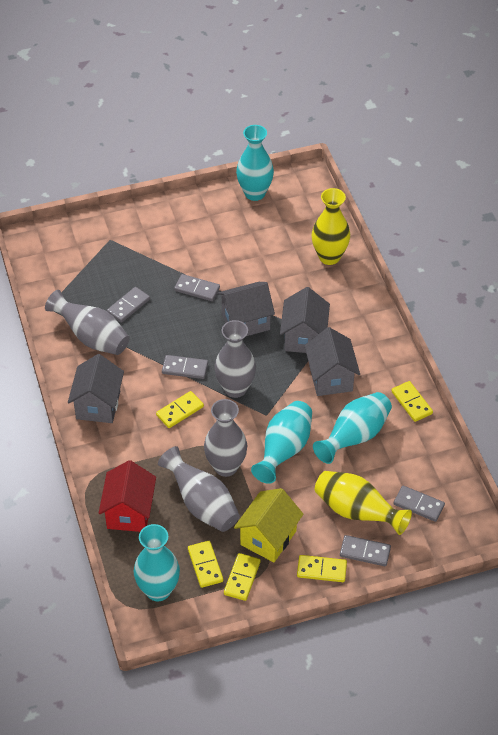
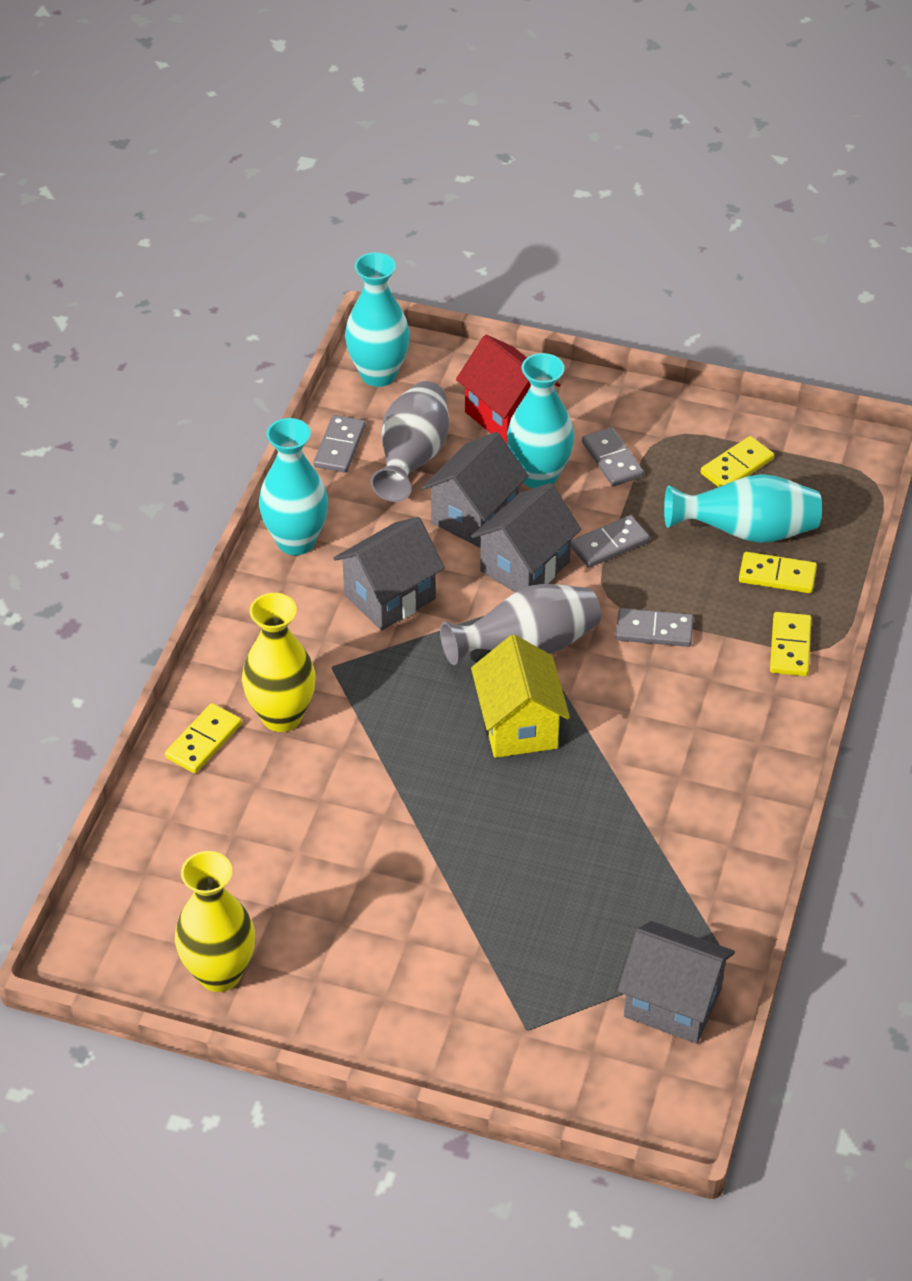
grey domino: [107,287,150,323] [162,355,208,379] [174,274,220,301] [340,535,391,566] [393,486,445,522] = 5 -> [313,415,366,473] [571,515,650,568] [582,427,644,486] [616,608,693,647] = 4
grey vase: [45,290,130,355] [158,446,240,532] [204,399,247,477] [214,320,256,398] = 4 -> [371,381,449,502] [440,584,601,665] = 2
yellow domino: [156,391,204,428] [188,541,223,588] [224,553,261,601] [297,555,347,582] [392,381,433,422] = 5 -> [165,703,242,773] [701,436,774,487] [739,552,817,593] [770,612,811,676] = 4

